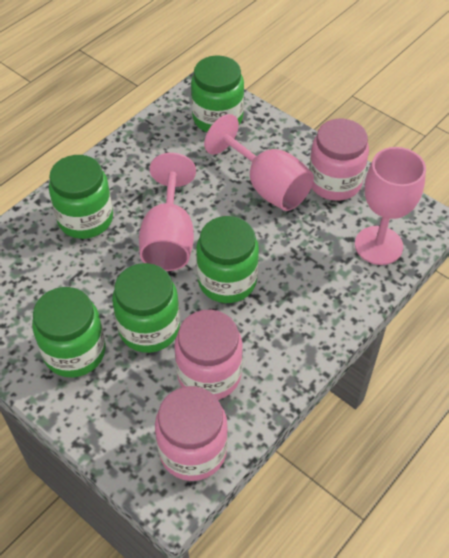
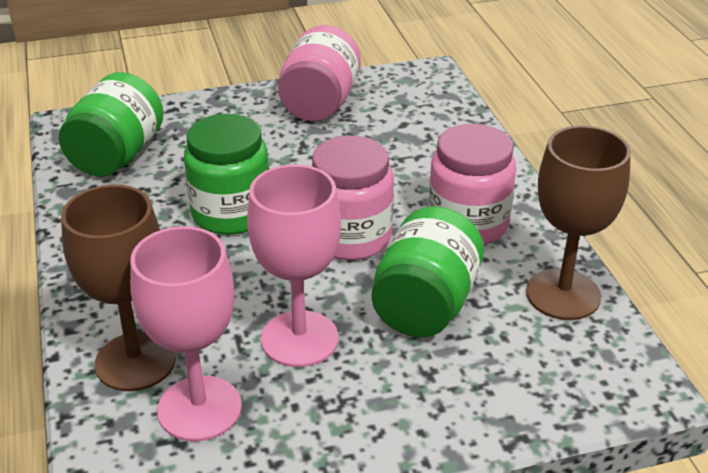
brown goblet: none = 0 -> [61,185,176,391] [526,126,631,320] = 2
green jar: [32,287,106,377] [49,155,113,239] [112,263,180,353] [191,56,244,132] [196,216,259,303] = 5 -> [59,72,164,177] [184,114,269,235] [372,206,484,337] = 3
pink goblet: [139,153,196,271] [204,114,314,211] [355,147,426,265] = 3 -> [130,226,242,442] [247,164,341,367] = 2

